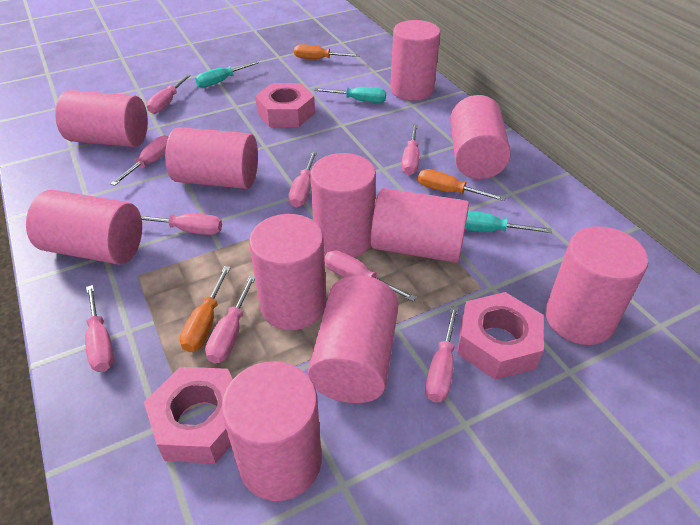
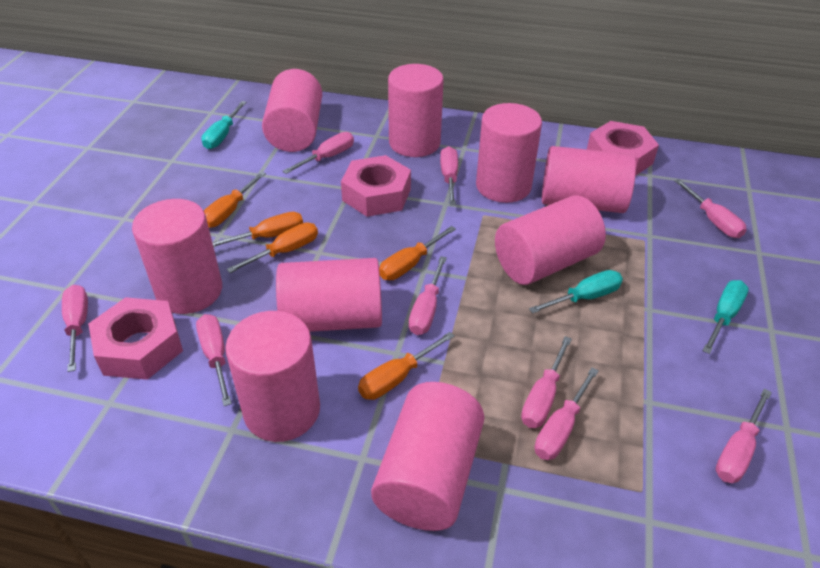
orange screwdriver: [180,266,231,352] [294,44,360,59] [418,169,506,201] = 3 -> [204,171,266,228] [212,212,303,247] [227,222,318,273] [358,332,455,400] [379,226,456,280] = 5
pink cylinder: [26,190,142,265] [55,90,148,147] [165,127,258,189] [221,361,322,501] [249,214,326,330] [308,275,399,403] [310,153,376,257] [371,188,469,263] [390,20,440,101] [450,95,511,179] [545,226,648,345] = 11 -> [132,199,222,314] [225,311,320,442] [262,69,322,152] [276,258,382,332] [371,382,484,531] [388,64,444,157] [476,103,542,203] [495,195,606,285] [542,146,636,213] = 9

